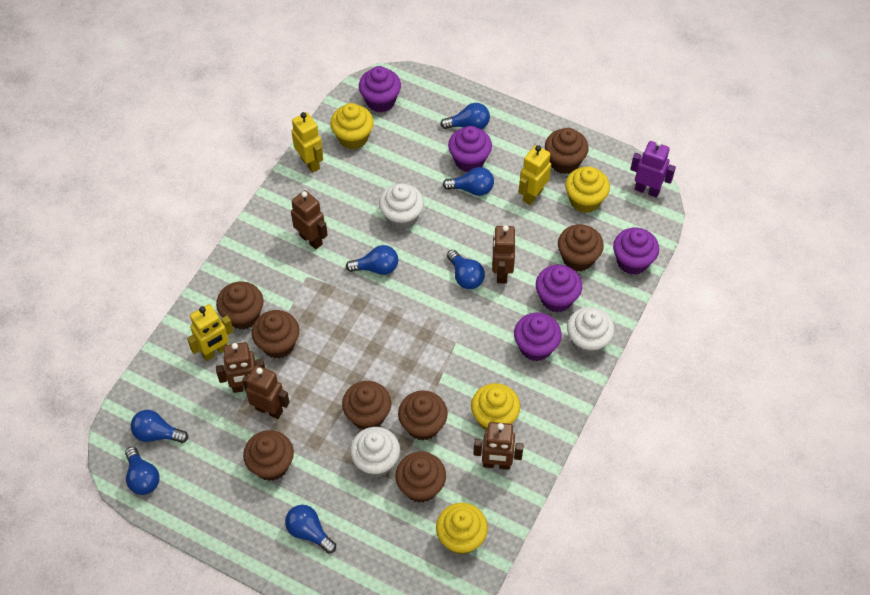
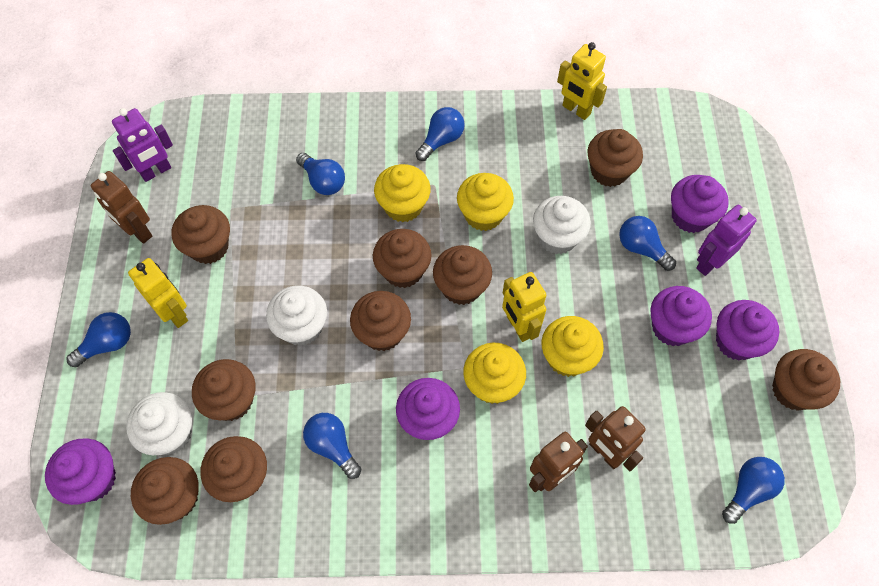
blue light bulb: [125,447,159,495] [131,410,188,443] [285,505,336,554] [346,245,398,275] [440,103,490,130] [443,167,494,196] [447,250,485,289] = 7 -> [66,312,131,367] [296,153,345,195] [303,413,361,479] [416,107,465,161] [619,216,676,271] [722,457,785,524] = 6
brown cupcake: [216,281,264,330] [243,430,294,481] [252,310,299,359] [342,381,391,430] [395,452,446,503] [398,390,448,441] [545,128,589,174] [558,224,604,271] = 8 -> [131,457,199,525] [172,205,230,264] [192,359,256,421] [201,436,267,502] [350,291,411,351] [373,229,432,288] [433,245,492,305] [587,129,643,187] [772,349,840,411] = 9
brown robot: [216,342,265,393] [242,365,290,419] [291,190,328,249] [473,422,524,470] [492,225,515,283] = 5 -> [91,171,152,244] [529,432,588,492] [585,406,646,471] = 3
purple robot: [630,140,676,198] = 1 -> [112,108,173,182] [696,205,757,276] = 2

